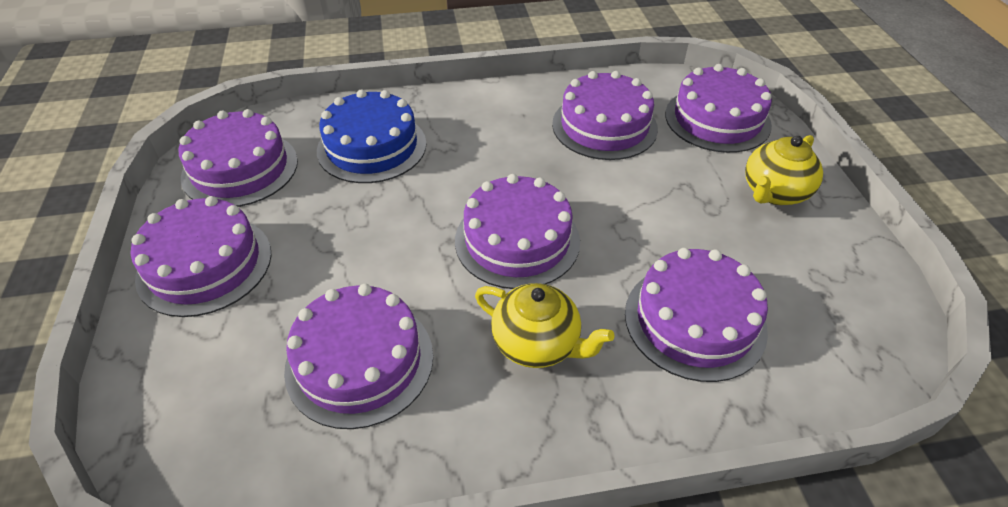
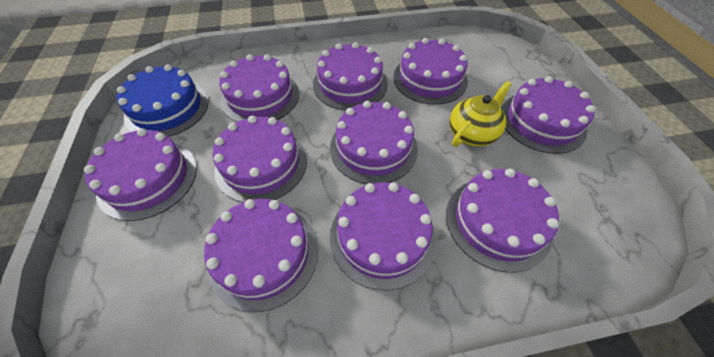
purple cake: [131,196,272,317] [179,109,298,207] [284,284,433,429] [455,174,580,289] [552,71,658,160] [625,248,768,382] [665,64,772,153] = 7 -> [84,128,197,221] [204,199,318,312] [213,116,307,203] [219,54,299,122] [313,42,388,110] [330,101,418,184] [330,182,436,290] [393,38,468,105] [446,169,559,273] [501,76,595,154] = 10
yellow teapot: [475,283,614,368] [745,135,823,205] = 2 -> [449,81,511,147] = 1

